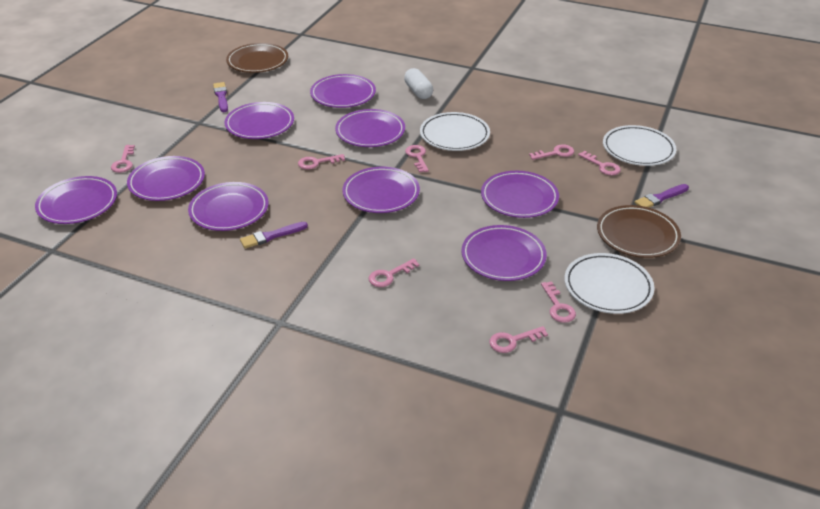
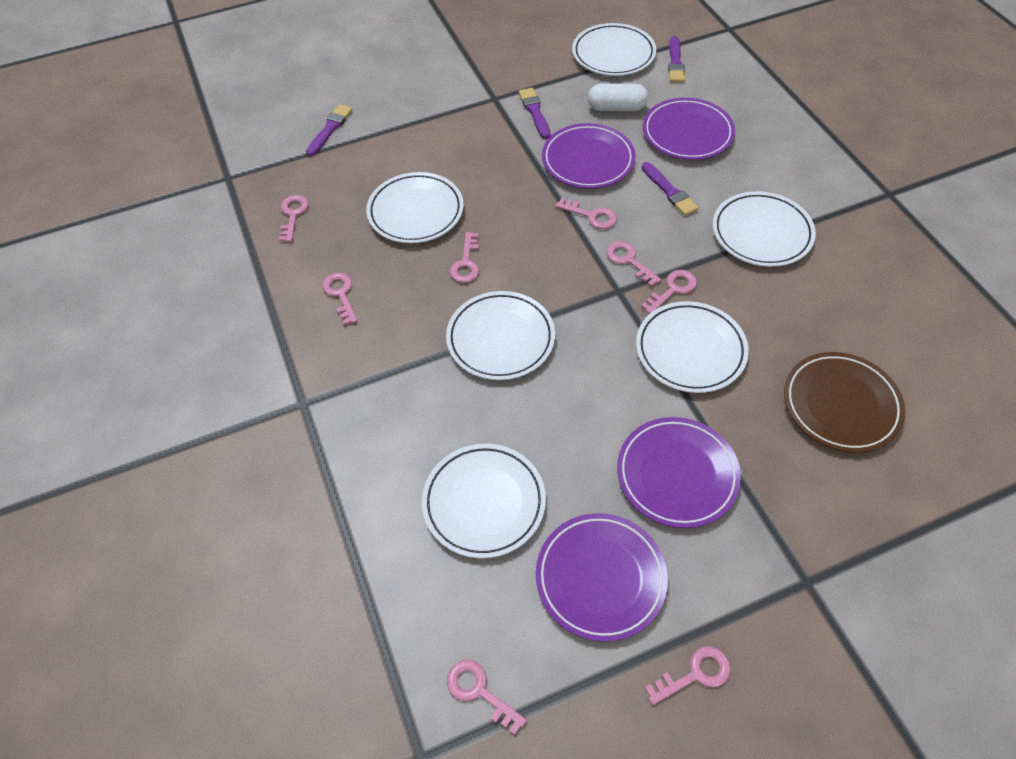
brown plate: [226,43,288,73] [597,205,681,258] = 2 -> [784,352,905,453] = 1
purple brush: [213,82,228,112] [240,222,308,248] [634,184,689,207] = 3 -> [306,104,352,156] [519,88,551,139] [642,162,699,216] [668,36,685,82] = 4
purple plate: [35,176,117,224] [127,156,205,201] [188,182,269,231] [225,102,294,139] [310,74,376,108] [335,109,405,147] [342,167,420,213] [462,225,547,281] [481,171,559,218] = 9 -> [536,513,668,642] [542,123,635,189] [617,417,741,528] [643,98,735,160] = 4
white plate: [420,112,490,151] [564,253,654,314] [603,125,676,166] = 3 -> [366,172,464,243] [422,444,546,559] [446,291,555,380] [572,23,656,76] [636,301,749,393] [713,191,816,267] = 6

